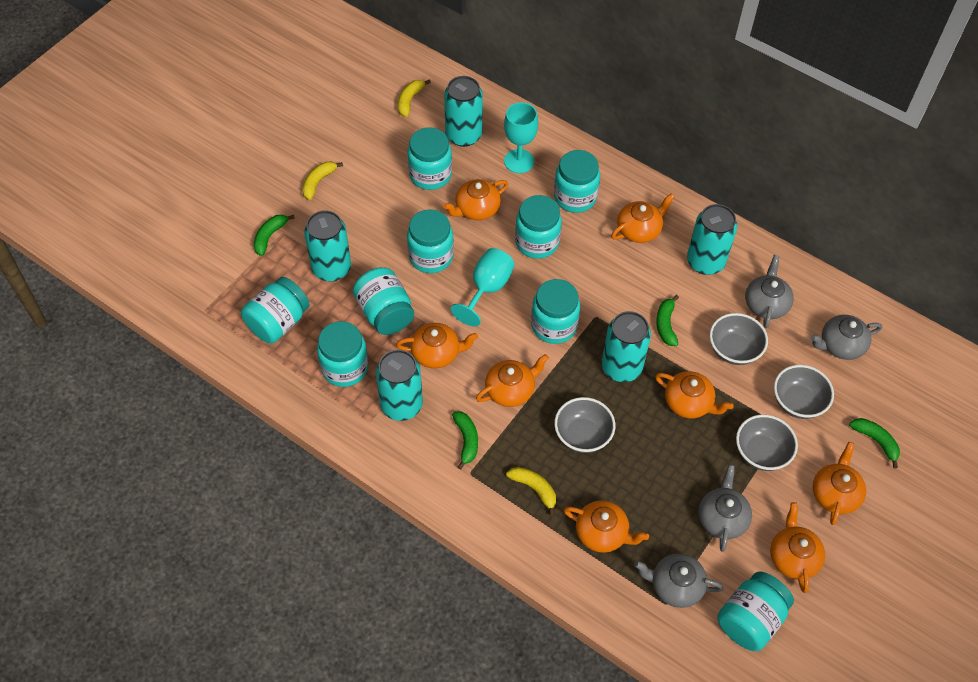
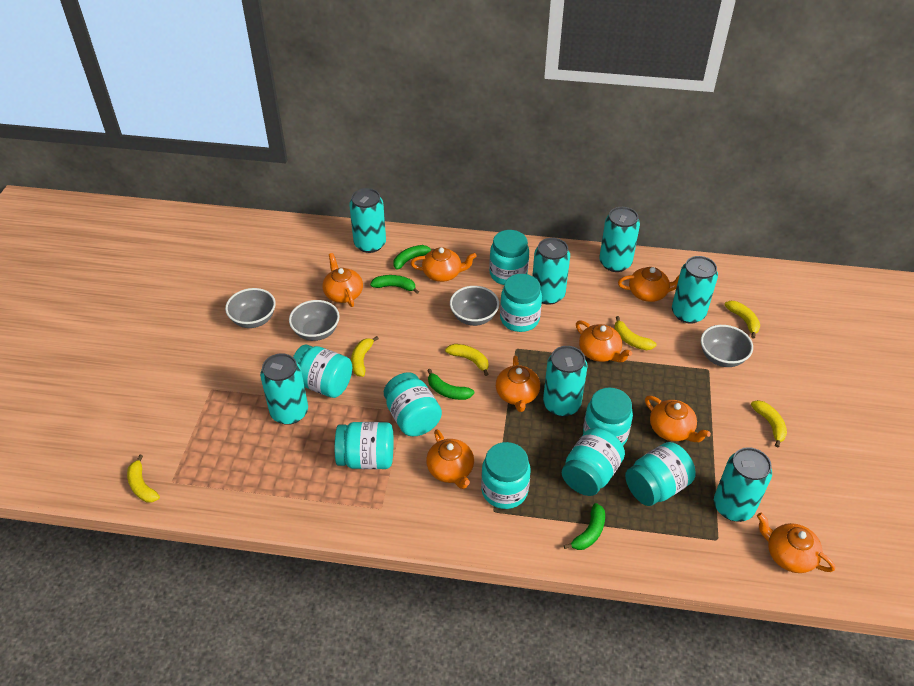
grey teapot: [634,554,723,608] [699,465,752,552] [745,255,794,328] [810,315,882,360] = 4 -> none = 0
turquoise can: [304,210,351,282] [376,350,423,421] [444,76,483,147] [601,311,651,382] [687,204,737,275] = 5 -> [260,353,308,425] [349,188,386,253] [532,238,570,305] [543,346,588,417] [599,207,640,272] [672,256,718,324] [714,447,772,522] = 7
turquoise goblet: [451,248,515,327] [504,102,538,173] = 2 -> none = 0
yellow banana: [302,162,343,200] [398,79,431,117] [506,467,556,516] = 3 -> [127,455,160,502] [351,336,379,377] [445,344,489,376] [615,316,656,350] [725,301,760,339] [751,400,787,447] = 6

